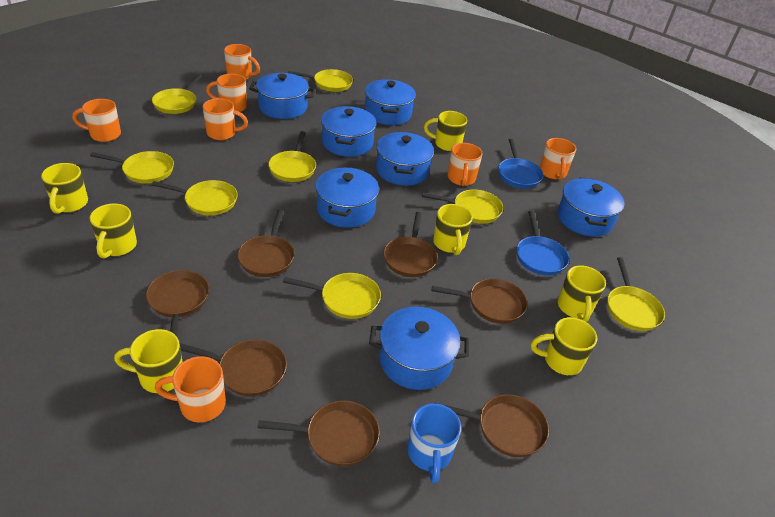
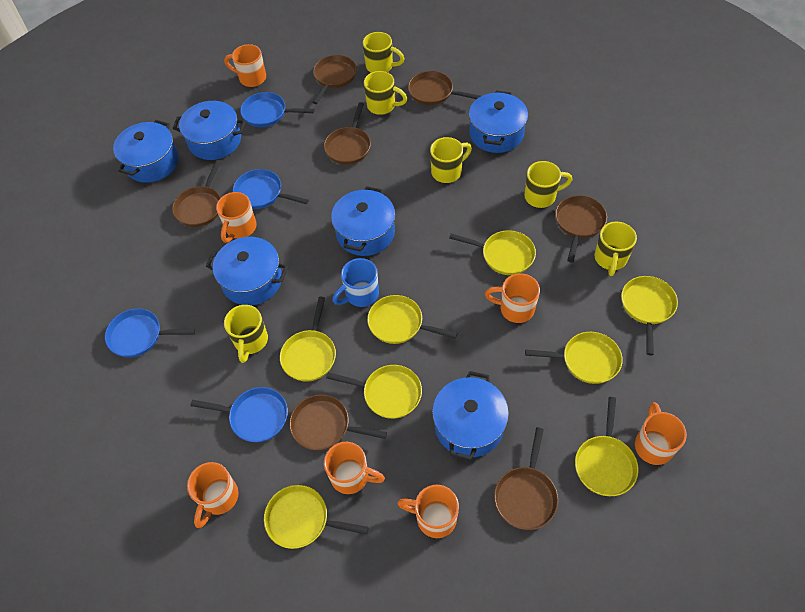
blue pan: [498,139,543,188] [517,211,569,276] = 2 -> [105,308,195,358] [190,387,288,442] [233,169,309,209] [240,92,315,127] = 4
blue pot: [249,73,316,119] [315,167,379,228] [321,106,376,157] [365,79,416,125] [369,307,469,390] [376,132,434,186] [558,177,625,237] = 7 -> [113,120,179,183] [173,101,246,160] [206,237,288,305] [331,186,395,256] [432,371,509,460] [469,90,528,153] = 6
yellow mug: [41,163,88,214] [90,203,137,259] [114,329,183,393] [424,111,467,151] [433,204,473,255] [531,317,597,375] [558,265,606,322] = 7 -> [224,305,268,363] [363,32,405,73] [364,71,407,115] [430,137,472,183] [524,161,573,208] [595,222,637,276] = 6

